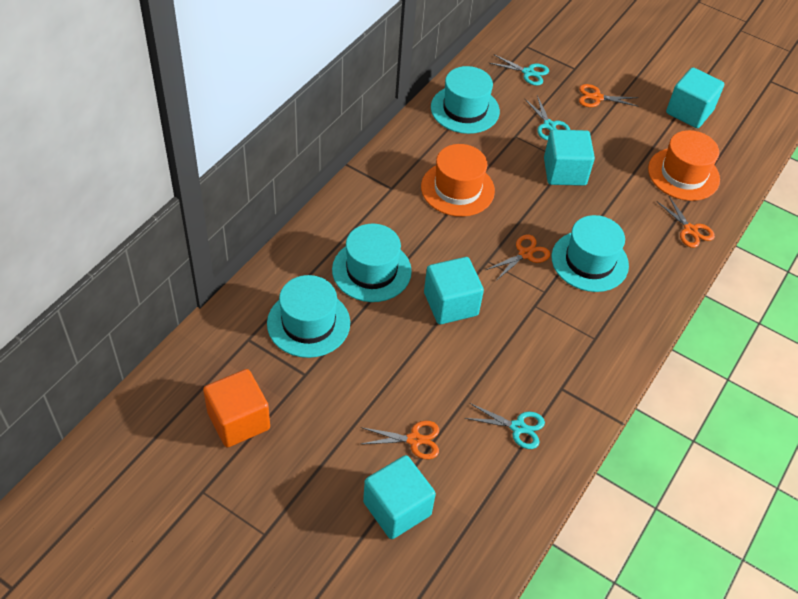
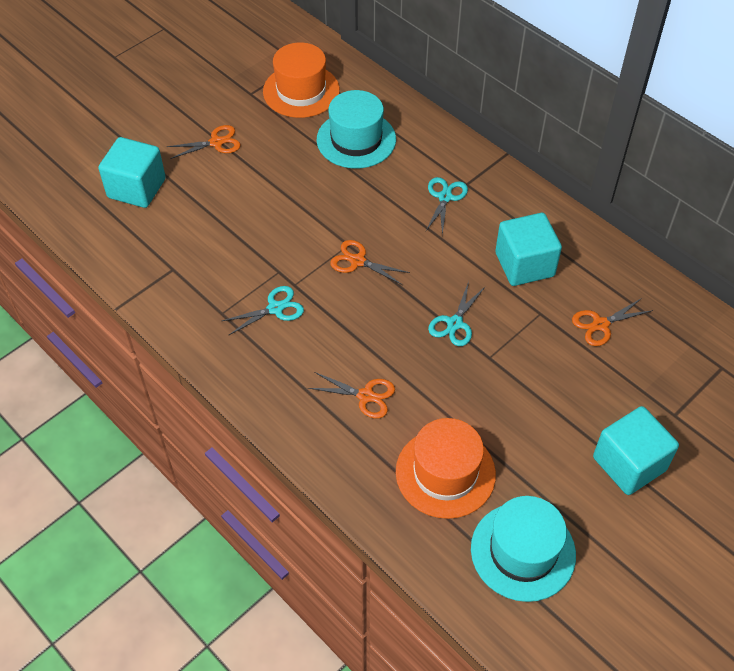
orange cube: [203,369,270,448] = 1 -> none = 0
turquoise cube: [363,455,436,539] [424,257,484,324] [544,130,595,186] [666,67,724,128] = 4 -> [98,137,166,208] [495,213,562,286] [593,406,679,495] = 3
turquoise hat: [267,275,350,358] [332,224,412,302] [431,66,500,134] [551,215,629,292] = 4 -> [317,90,396,168] [471,496,576,602] = 2

